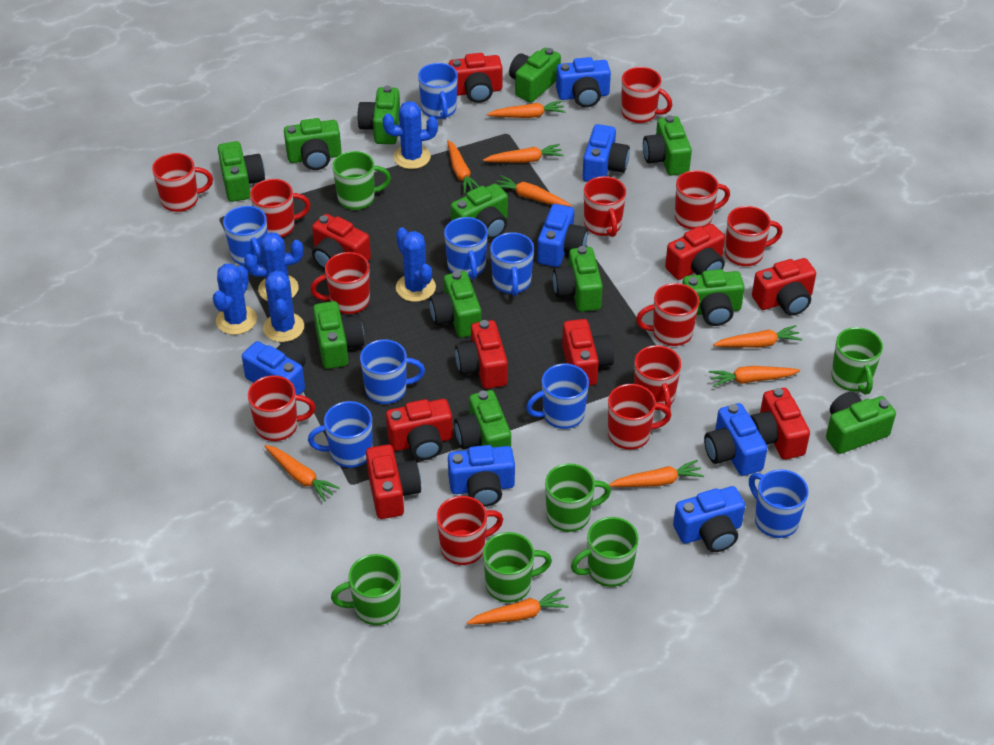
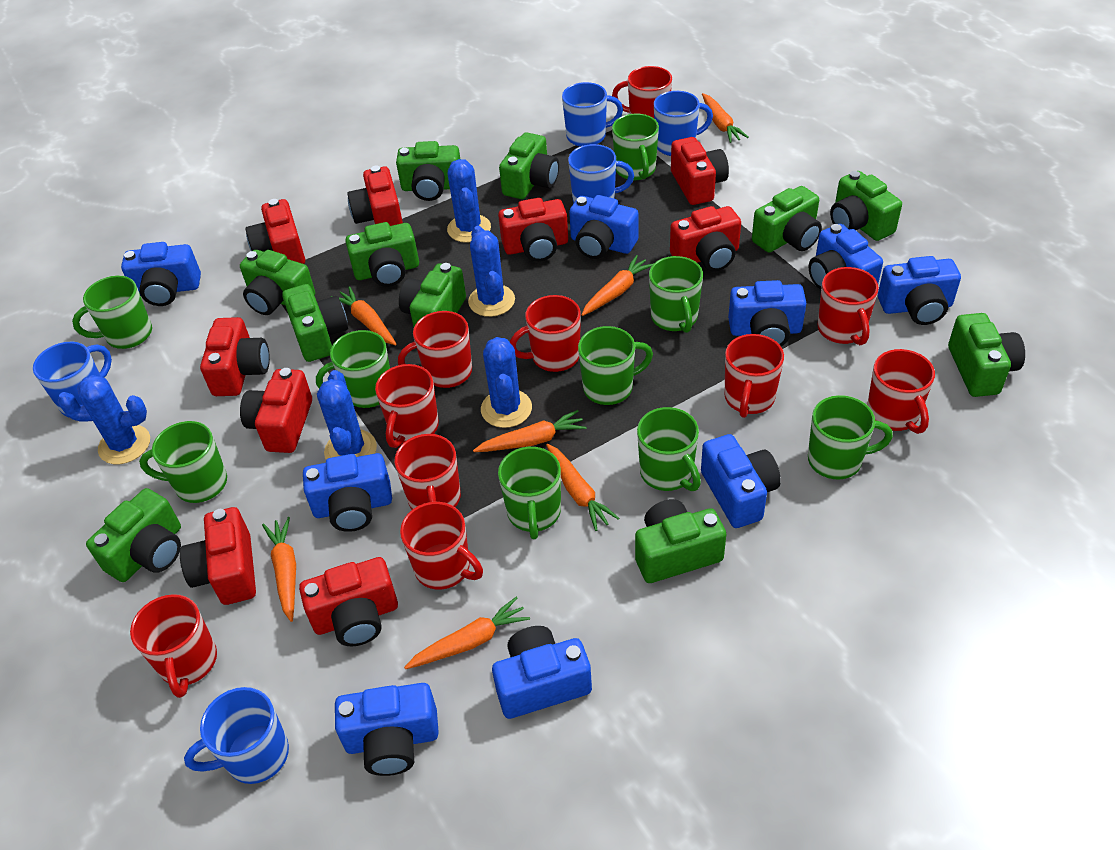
blue camera: [242,341,306,395] [448,445,515,507] [537,204,588,267] [556,57,611,107] [583,124,630,182] [673,486,745,552] [704,403,767,476] = 7 -> [121,242,201,306] [303,453,392,532] [335,683,439,776] [492,626,592,719] [569,195,638,259] [701,434,781,528] [728,280,806,346] [809,224,883,289] [878,256,961,325] = 9
blue mug: [223,206,268,266] [308,401,373,468] [360,340,425,404] [418,63,458,119] [444,217,488,280] [490,232,534,296] [526,364,589,429] [749,469,809,538] = 8 -> [33,342,112,418] [184,687,289,784] [562,82,623,147] [568,144,634,203] [654,91,713,156] = 5
green camera: [218,141,265,202] [284,118,342,170] [313,301,364,369] [357,86,400,144] [429,271,481,338] [451,184,508,240] [454,390,511,449] [509,48,561,102] [553,246,603,312] [643,115,692,176] [682,269,745,326] [826,392,896,454] = 12 -> [86,488,181,582] [240,250,315,315] [282,284,348,362] [345,222,419,287] [396,141,460,201] [399,263,466,327] [499,132,559,199] [635,499,726,583] [752,186,822,253] [830,171,902,241] [948,313,1025,397] = 11
green mug: [331,554,401,625] [333,151,391,210] [483,532,552,603] [545,463,611,532] [571,517,639,587] [831,327,883,395] = 6 -> [72,275,152,349] [139,421,227,503] [316,330,390,408] [498,447,561,539] [578,326,653,405] [612,114,659,180] [637,407,701,491] [649,256,703,333] [808,395,893,479] = 9
orange carrot: [264,445,340,502] [447,140,479,194] [467,589,568,624] [483,144,564,163] [487,101,566,118] [497,175,572,206] [609,460,704,487] [709,366,800,387] [713,325,802,348] = 9 -> [262,517,296,622] [331,286,397,345] [404,597,530,669] [473,410,586,452] [546,444,619,531] [582,255,654,316] [702,93,749,143] = 7
red mug: [152,153,213,212] [248,375,315,441] [250,179,311,237] [310,252,370,314] [437,496,503,565] [584,176,626,237] [608,384,672,450] [621,67,672,123] [634,345,681,413] [636,283,699,346] [675,170,730,230] [725,206,783,266] = 12 -> [130,594,217,698] [375,364,439,448] [395,434,461,509] [398,311,472,388] [400,502,483,589] [510,295,581,372] [612,66,672,118] [724,334,784,418] [818,267,879,345] [867,349,935,434] = 10

